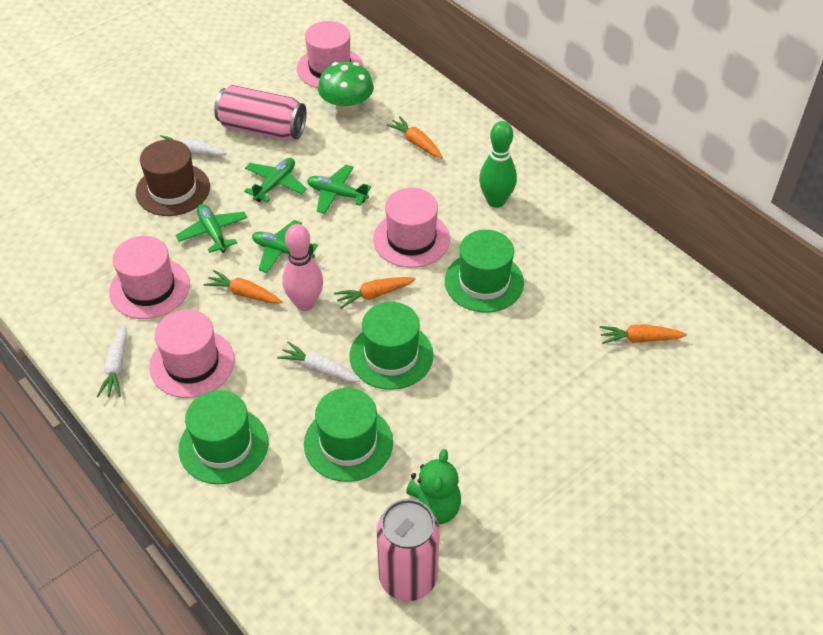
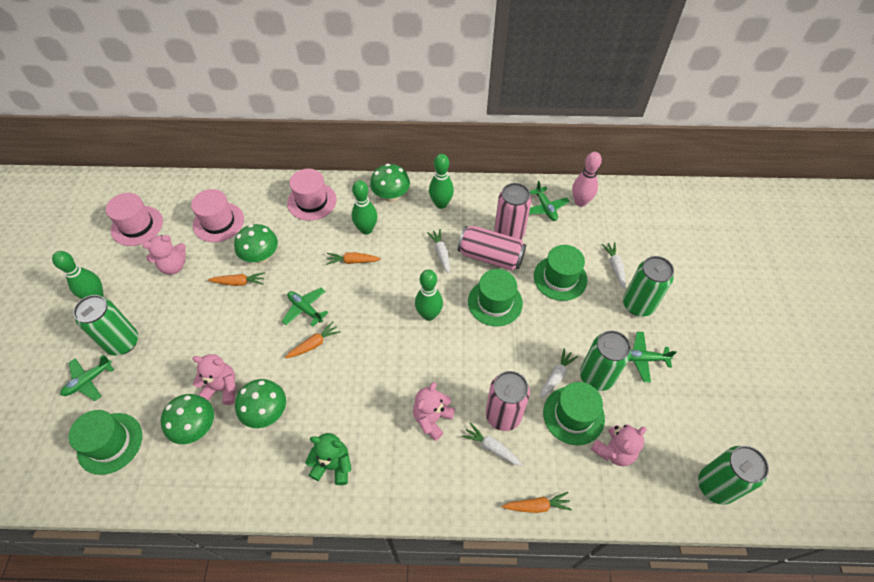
brown hat: [136,139,210,216] = 1 -> none = 0
green bowling pin: [479,121,517,208] = 1 -> [52,251,104,299] [352,180,378,235] [415,270,443,321] [429,154,454,209] = 4
green can: none = 0 -> [73,295,138,355] [580,331,631,391] [623,256,674,316] [698,446,769,505] = 4
green mushroom: [318,62,374,116] = 1 -> [161,394,214,444] [234,224,278,264] [235,379,286,428] [370,164,410,202] = 4
pink can: [214,85,307,140] [376,499,440,601] = 2 -> [458,226,526,271] [486,371,530,431] [494,183,531,239] = 3
pink hat: [109,236,190,319] [149,310,235,398] [297,21,363,88] [373,188,450,268] = 4 -> [106,193,163,246] [191,189,244,242] [287,169,337,221] = 3
pink teddy bear: none = 0 -> [142,235,186,275] [192,354,236,405] [413,382,455,441] [591,424,646,466] = 4
white carrot: [97,326,127,397] [160,135,227,156] [277,342,360,382] = 3 -> [427,229,450,273] [462,423,522,466] [540,348,578,398] [602,242,626,288] = 4

